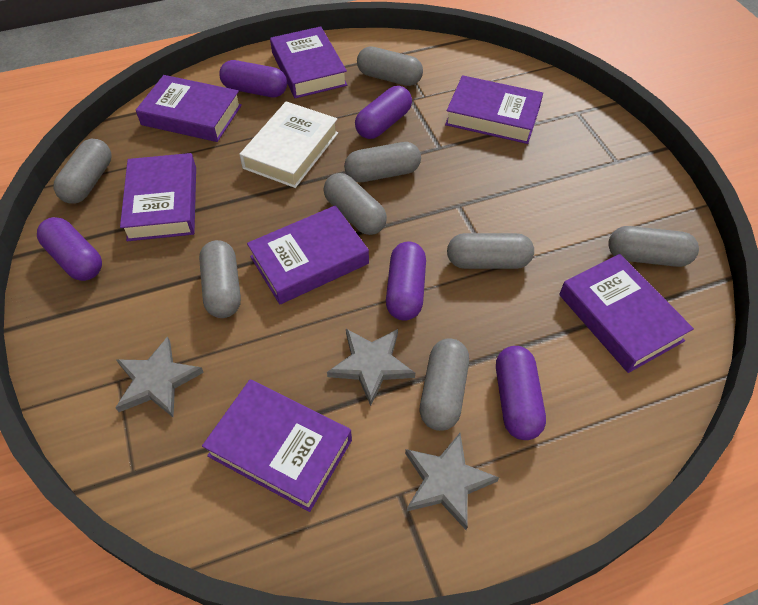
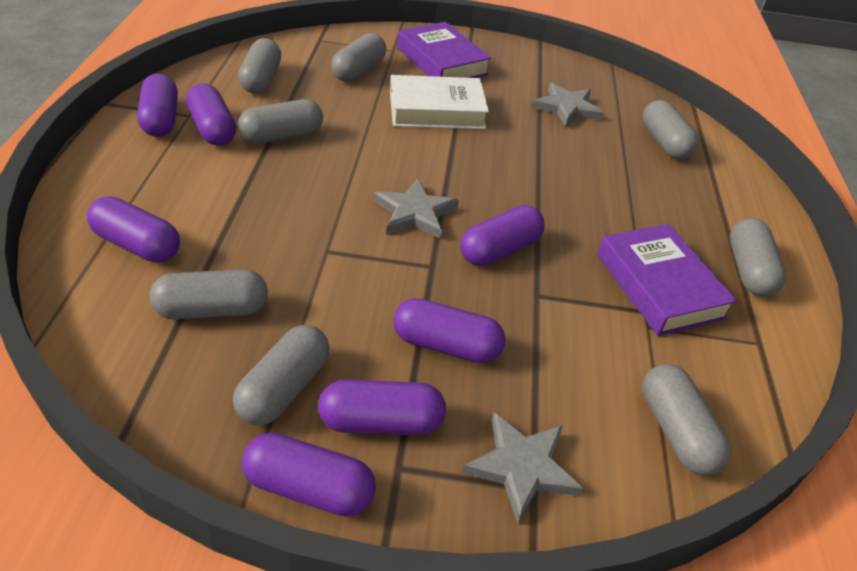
purple book: [120,153,196,241] [136,75,242,142] [202,380,352,512] [247,205,369,304] [270,26,347,98] [445,75,543,144] [559,254,694,373] = 7 -> [397,22,491,78] [597,224,737,336] = 2
purple capsule: [37,217,102,281] [219,60,287,97] [355,86,412,139] [386,242,426,321] [496,346,546,440] = 5 -> [87,196,180,263] [137,74,178,137] [186,84,236,146] [242,433,376,517] [318,379,446,435] [393,298,506,363] [460,205,545,266] = 7

